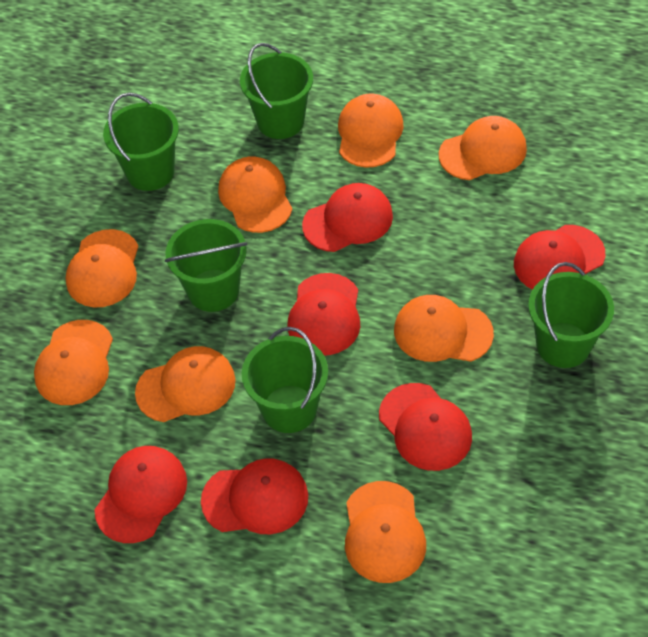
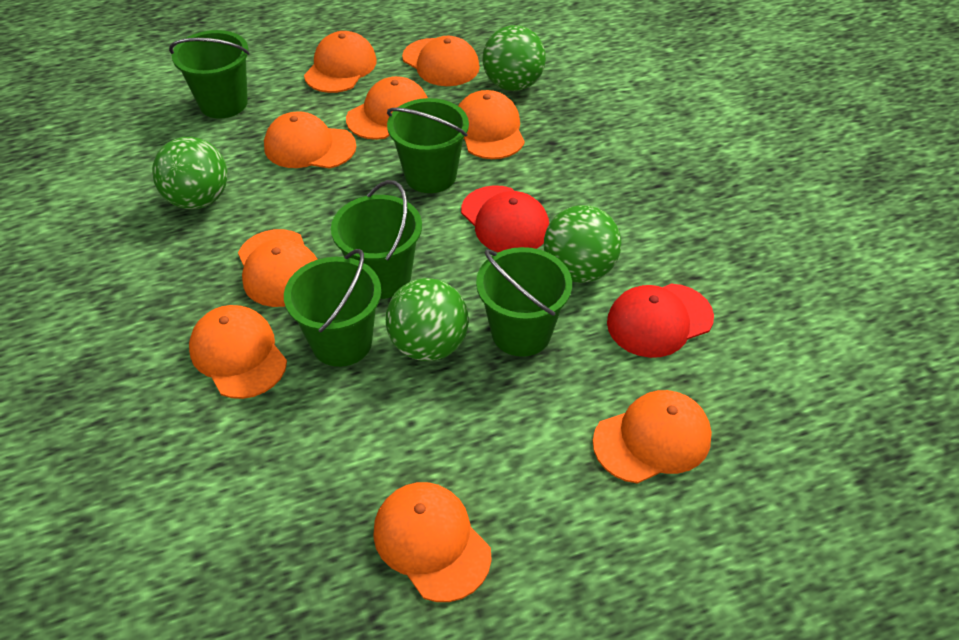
green ball: none = 0 -> [152,137,227,209] [386,278,469,361] [482,25,546,91] [544,205,621,283] = 4
orange cap: [34,320,113,405] [66,229,139,307] [135,346,236,422] [218,157,292,233] [338,93,404,168] [345,481,426,583] [394,295,494,362] [439,116,527,180] = 8 -> [189,305,287,399] [238,229,318,307] [264,111,356,169] [304,31,377,93] [346,76,428,140] [373,482,492,602] [402,36,480,86] [458,90,525,159] [593,390,712,484] = 9
red cap: [95,446,187,543] [201,458,308,534] [288,273,360,356] [302,183,393,252] [379,383,472,471] [514,225,605,290] = 6 -> [461,185,549,252] [607,283,714,358] = 2

